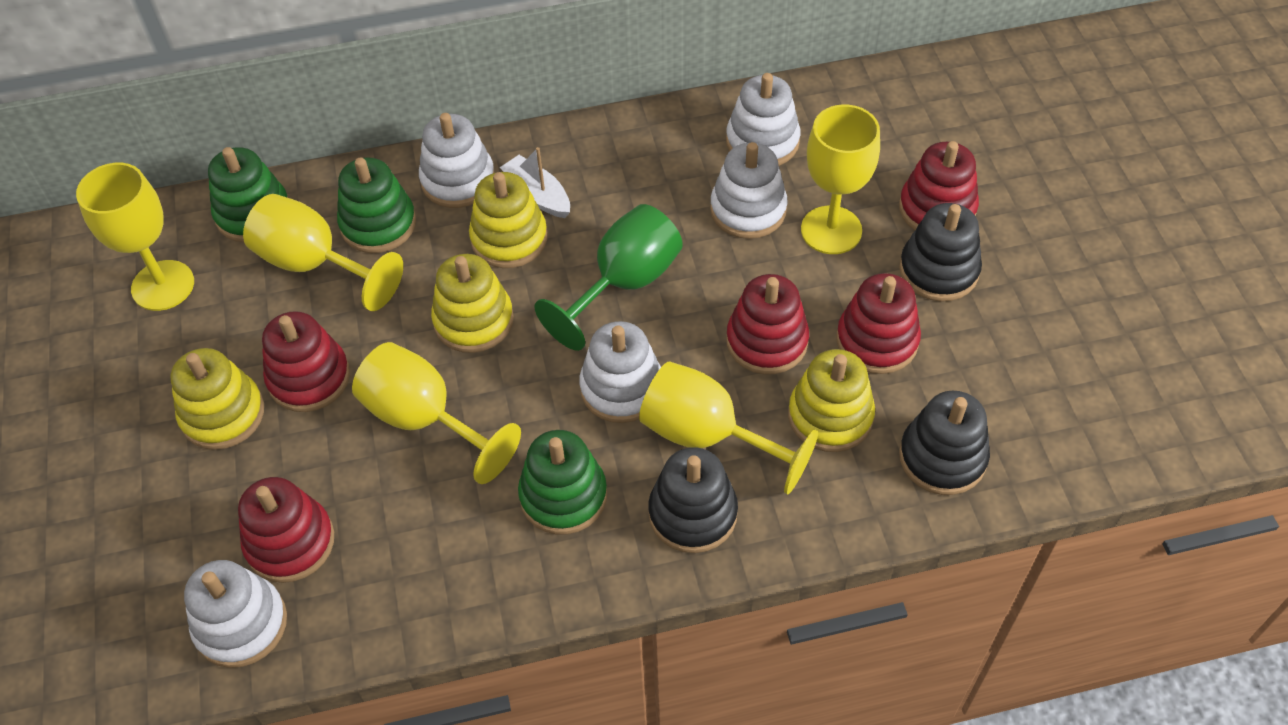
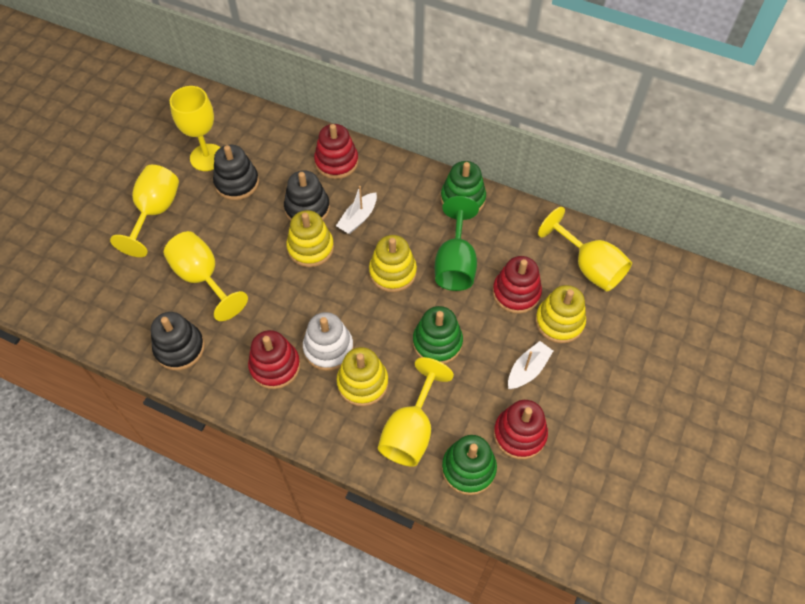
red stacking toy: [238,477,334,583] [262,311,350,412] [726,274,809,374] [837,273,921,374] [899,141,979,230] = 5 -> [248,330,300,389] [314,124,358,179] [493,256,542,314] [494,400,548,460] = 4
white boat: [500,147,570,218] = 1 -> [336,186,377,234] [508,341,553,389] = 2
white stacking toy: [184,560,287,668] [419,113,495,208] [579,321,661,423] [710,142,788,239] [726,73,800,166] = 5 -> [303,312,354,371] = 1

